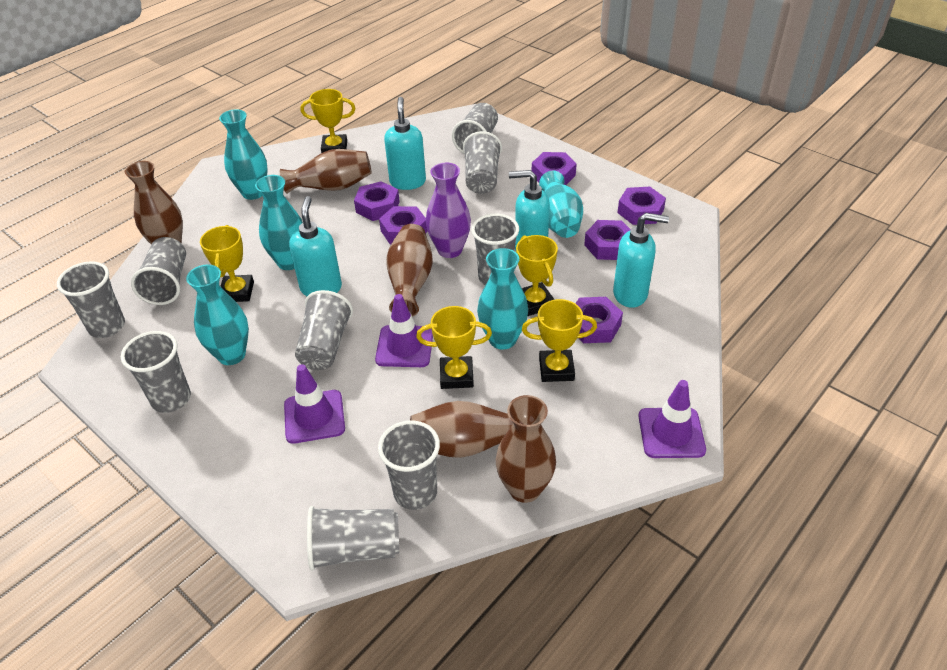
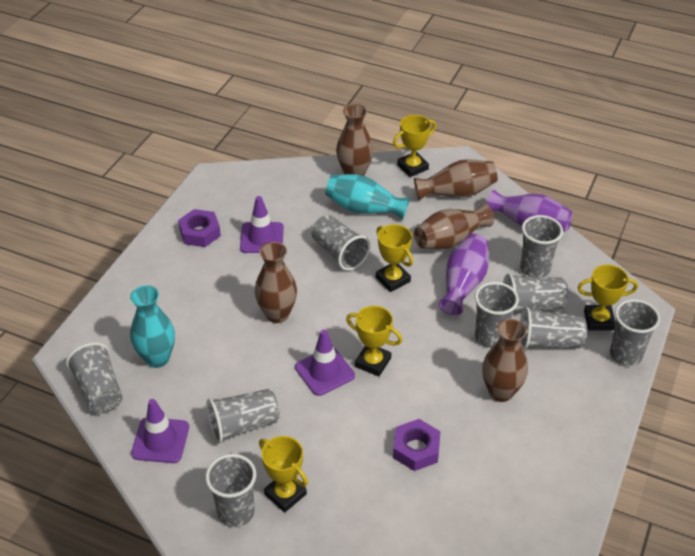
purple nut: [354,181,400,221] [379,206,428,244] [532,152,577,185] [575,297,623,343] [584,220,631,260] [617,187,666,225] = 6 -> [178,209,221,247] [393,419,441,471] = 2
purple vase: [426,163,471,258] = 1 -> [438,233,489,316] [487,190,573,232] = 2
turquoise soap dispenser: [289,196,342,296] [384,97,426,190] [509,170,550,251] [613,213,669,308] = 4 -> none = 0
turquoise vase: [186,264,249,365] [219,109,268,200] [255,175,303,270] [477,248,528,350] [539,170,583,238] = 5 -> [130,285,175,368] [325,174,410,220] = 2

